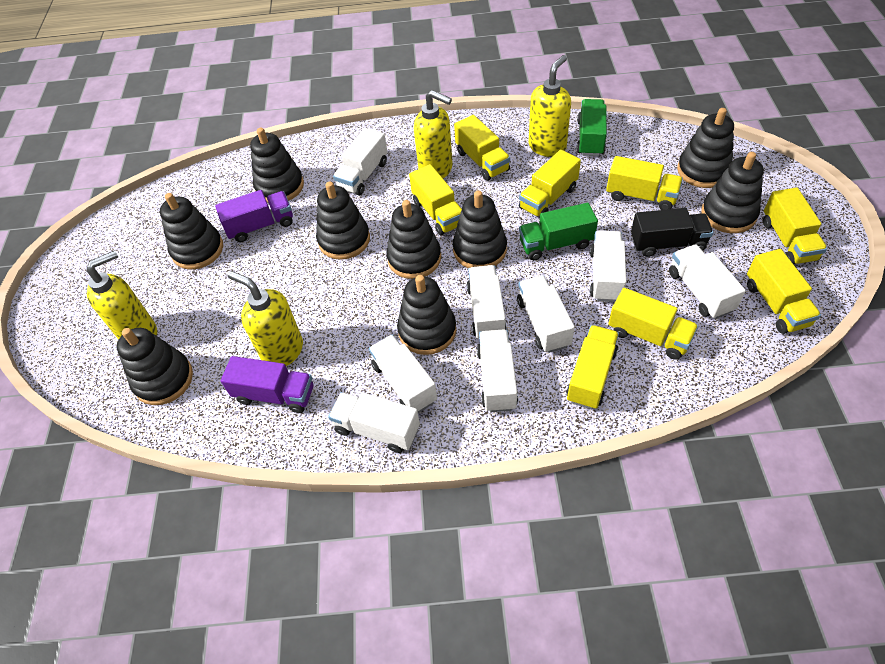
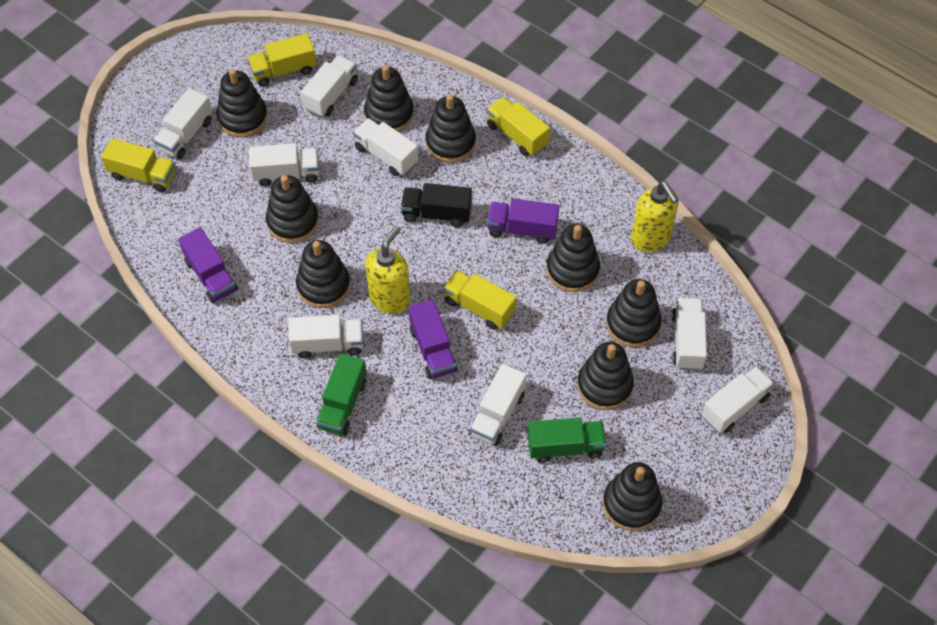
purple truck: [215,190,293,242] [221,356,314,413] = 2 -> [178,227,238,303] [408,299,457,379] [487,198,559,244] = 3
yellow soap dispenser: [86,251,157,340] [228,271,303,366] [414,90,453,178] [529,55,571,157] = 4 -> [365,226,410,313] [631,181,679,252] = 2
yellow truck: [409,164,462,236] [454,115,510,181] [519,150,581,219] [567,325,619,409] [606,156,683,210] [608,288,698,360] [747,249,821,334] [763,188,827,264] = 8 -> [101,138,176,193] [247,33,316,87] [443,270,517,330] [487,97,550,156] = 4

